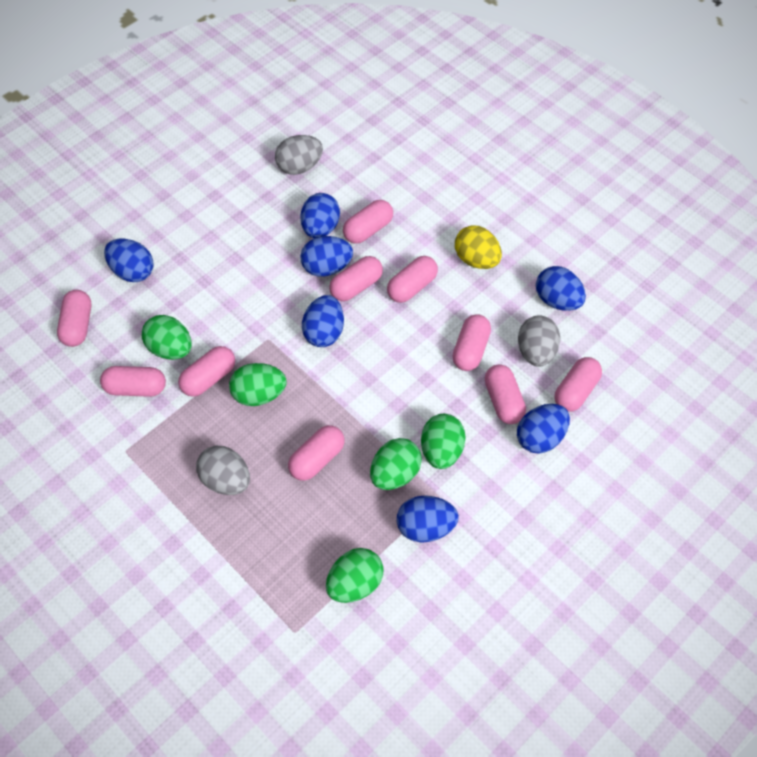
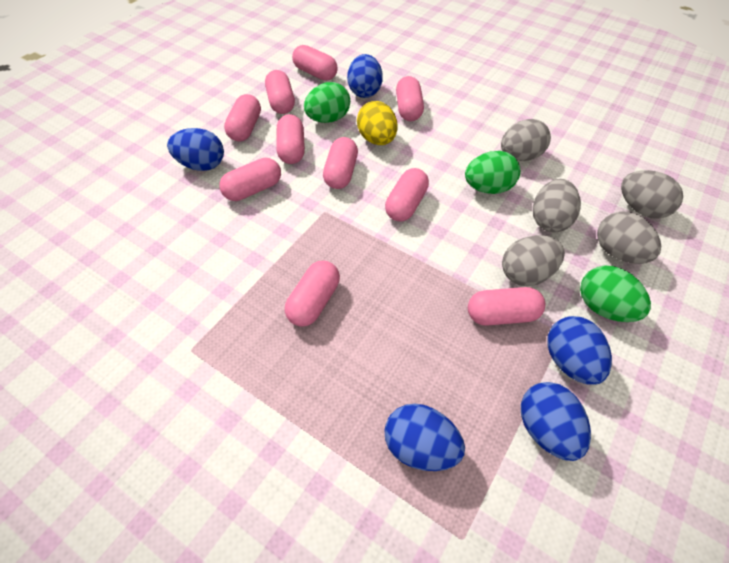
blue egg: [104,239,154,282] [300,193,340,238] [300,236,353,277] [302,295,344,347] [397,496,459,543] [517,404,570,454] [536,266,586,311] = 7 -> [167,128,224,171] [347,54,383,98] [385,404,465,471] [521,382,591,461] [547,316,612,385] = 5
green egg: [142,315,192,360] [229,363,286,406] [326,548,384,603] [370,438,422,490] [421,414,466,469] = 5 -> [304,82,350,123] [465,151,520,194] [580,265,651,322] = 3
grey egg: [196,446,250,495] [275,135,323,175] [518,315,560,367] = 3 -> [501,119,551,161] [502,235,565,286] [533,179,581,232] [597,211,661,264] [621,170,683,218] = 5

